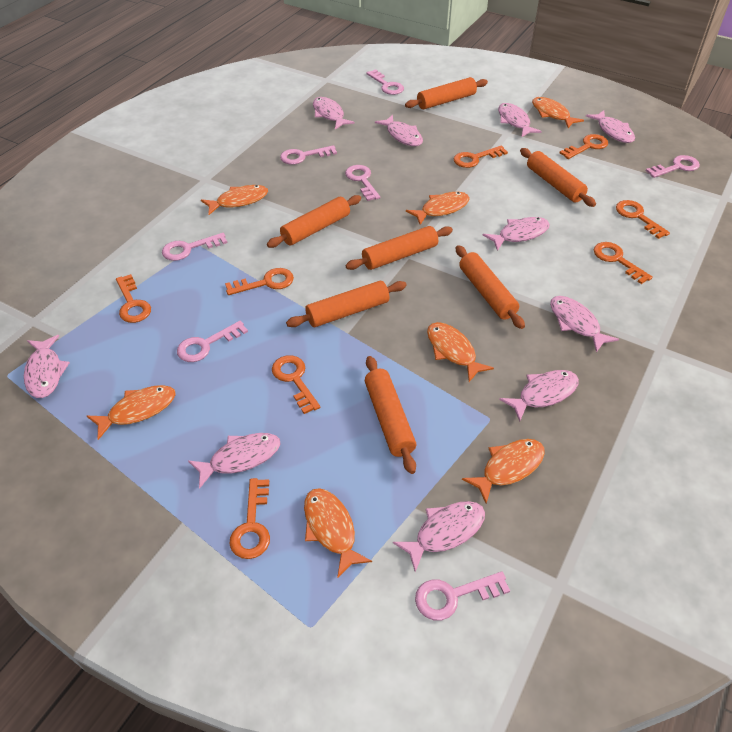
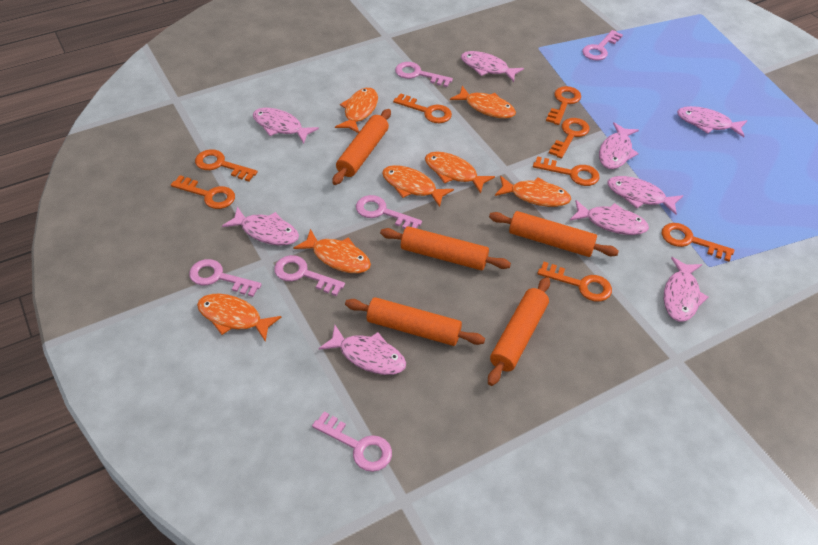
orange rolling pin: [267,195,361,248] [286,281,407,327] [345,226,453,270] [365,356,416,474] [405,77,488,109] [456,245,525,329] [520,148,596,207] = 7 -> [332,109,391,185] [345,297,485,346] [380,226,511,270] [488,277,550,386] [489,211,619,257] = 5
pink fish: [24,335,70,398] [188,433,280,489] [313,97,355,129] [375,115,423,146] [393,501,485,572] [483,217,550,251] [498,103,542,137] [499,370,579,422] [550,296,619,352] [586,110,635,143] = 10 -> [222,207,299,246] [253,108,319,144] [318,325,406,375] [461,51,524,82] [570,200,649,235] [599,122,639,169] [608,176,683,215] [664,257,708,322] [677,106,747,137] = 9
pink key: [162,233,227,261] [177,321,248,362] [280,145,337,165] [345,165,380,201] [366,69,404,95] [415,571,510,620] [646,155,700,178] = 7 -> [189,259,262,297] [274,255,345,296] [312,412,392,472] [356,195,422,229] [395,62,453,87] [582,30,623,61] = 6

